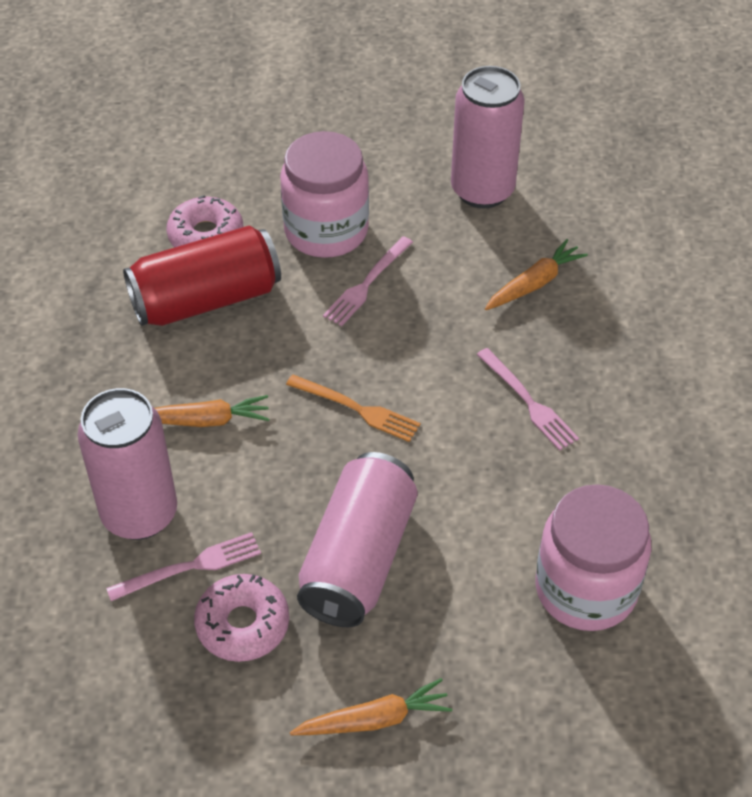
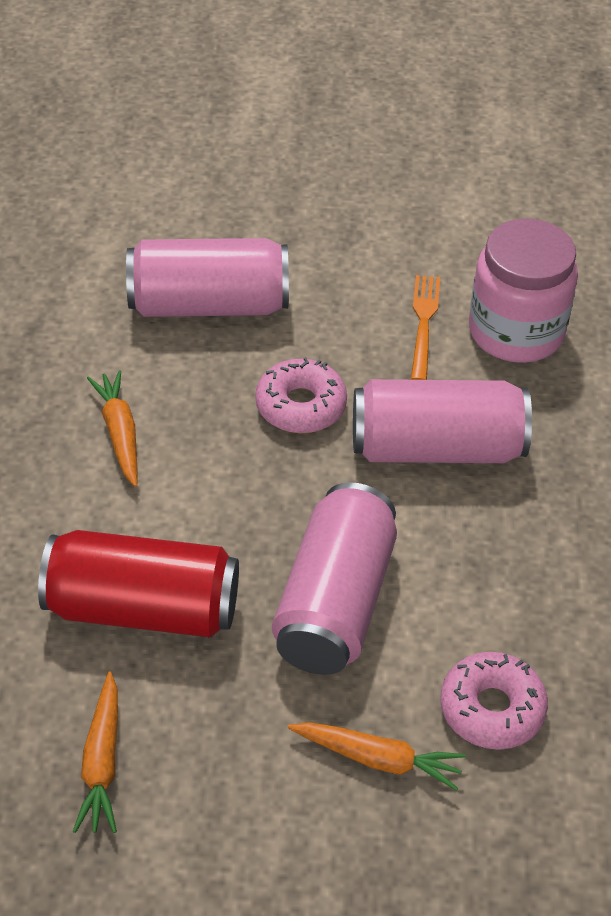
pink fork: [106,532,261,601] [323,236,413,326] [476,348,579,451] = 3 -> none = 0
pink jar: [280,131,369,258] [535,484,651,631] = 2 -> [469,218,578,363] = 1

